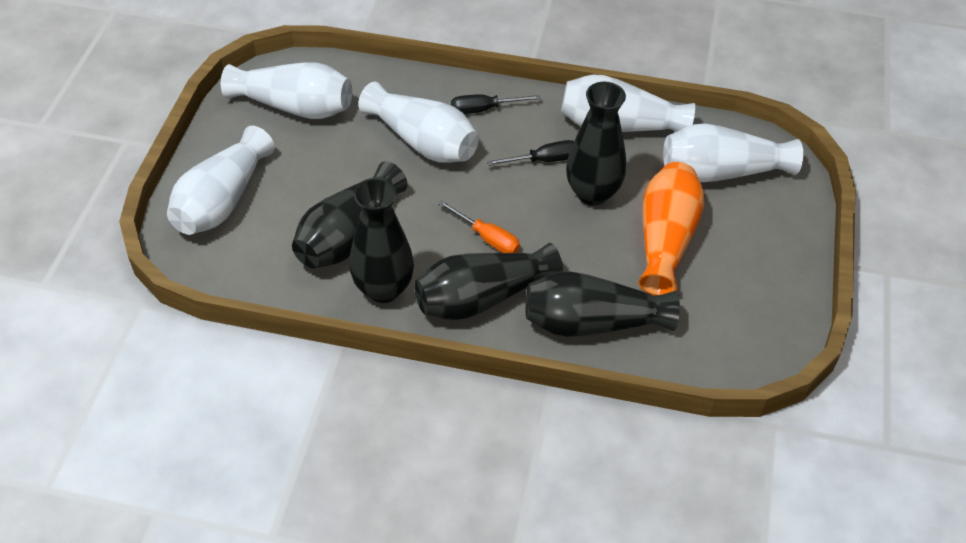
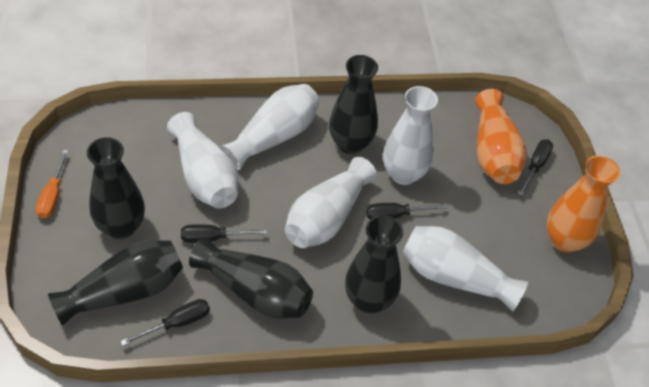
black screwdriver: [451,94,541,114] [487,140,574,166] = 2 -> [120,299,210,346] [181,224,267,243] [366,203,448,219] [518,139,553,196] = 4
orange vase: [638,162,704,296] = 1 -> [475,89,527,184] [547,156,620,253] = 2

